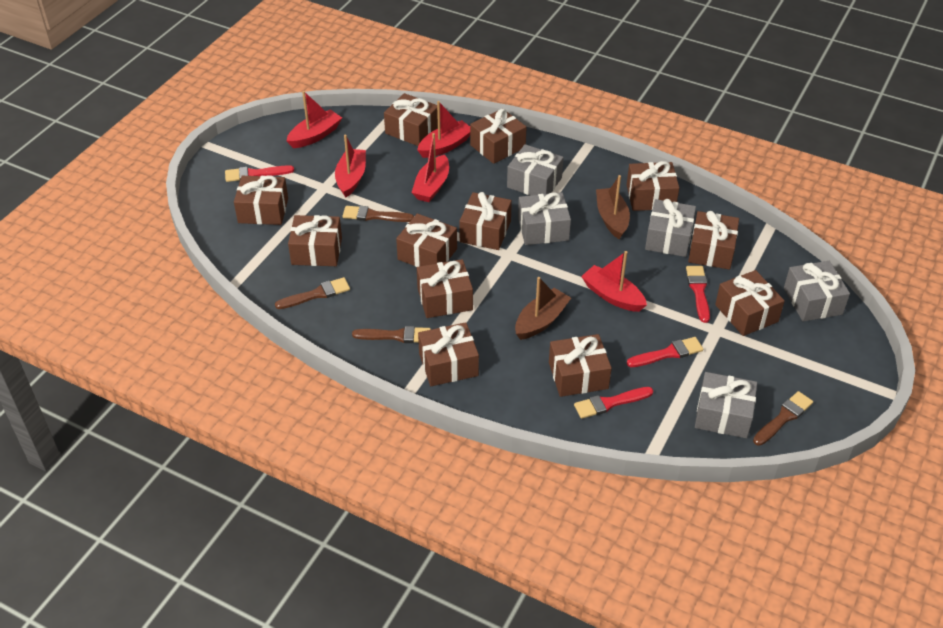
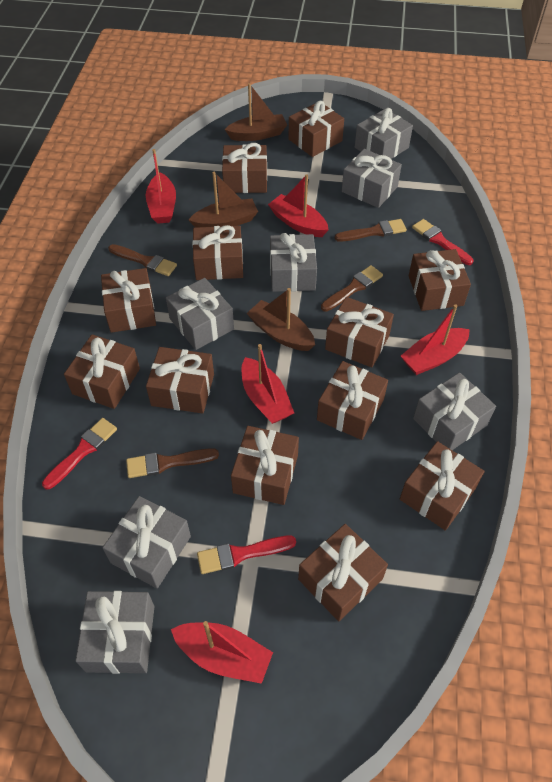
brown boat: [515,277,571,340] [596,175,630,240] = 2 -> [189,172,258,228] [224,83,287,141] [247,288,315,351] = 3
grey gift: [507,144,564,196] [518,192,571,245] [645,199,696,257] [695,372,757,438] [784,261,850,322] = 5 -> [75,591,155,674] [103,496,191,589] [166,278,234,350] [270,233,317,292] [342,149,402,208] [355,108,413,159] [413,372,496,450] = 7
red brush: [225,165,294,182] [574,387,653,419] [627,337,703,367] [686,266,710,323] = 4 -> [42,418,117,489] [197,536,296,574] [412,219,474,265] = 3

